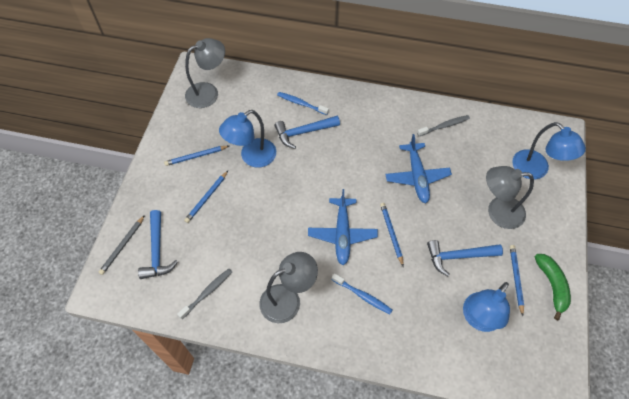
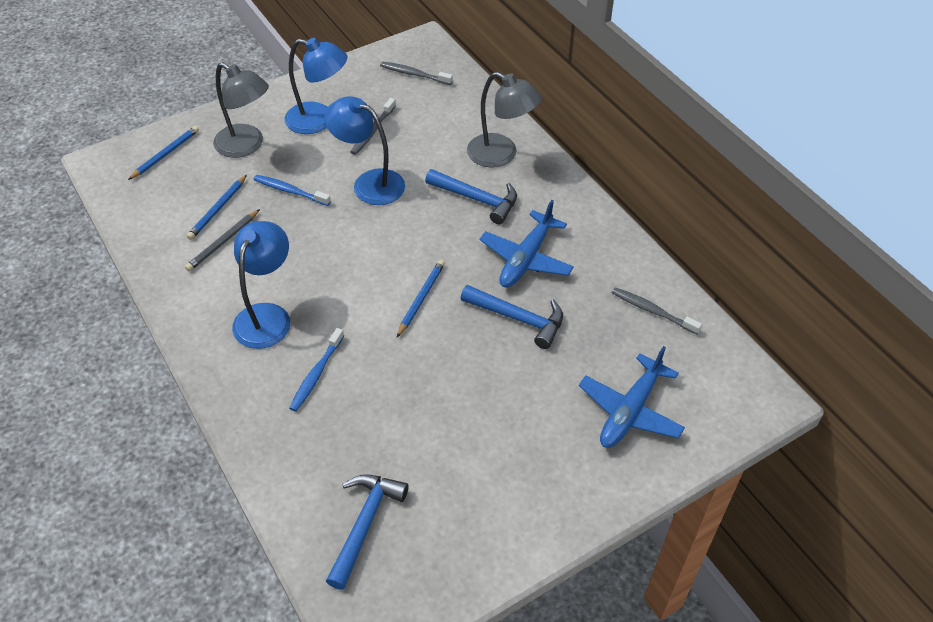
blue pencil: [164,146,229,166] [184,171,228,223] [380,203,404,267] [510,245,524,316] = 4 -> [128,126,199,180] [187,175,247,240] [397,260,445,337] = 3
green banana: [535,254,571,320] = 1 -> none = 0
grey lamp: [185,38,225,108] [259,252,318,323] [486,166,534,229] = 3 -> [213,62,269,158] [467,72,542,168] = 2
grey toothbrush: [177,269,232,319] [417,115,470,136] = 2 -> [350,98,396,155] [380,62,453,85] [612,287,702,334] = 3

